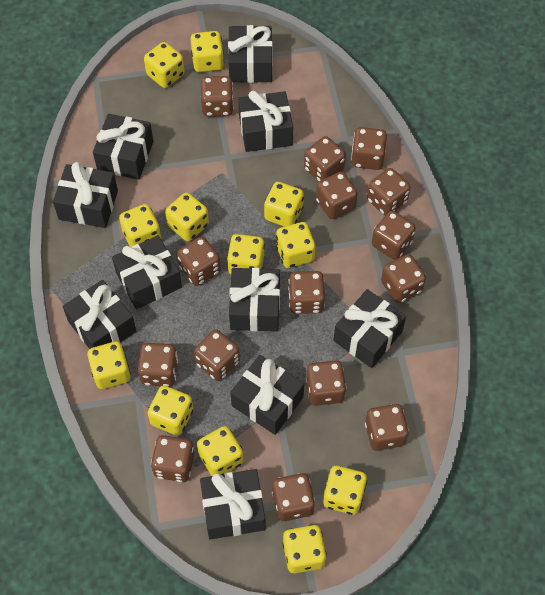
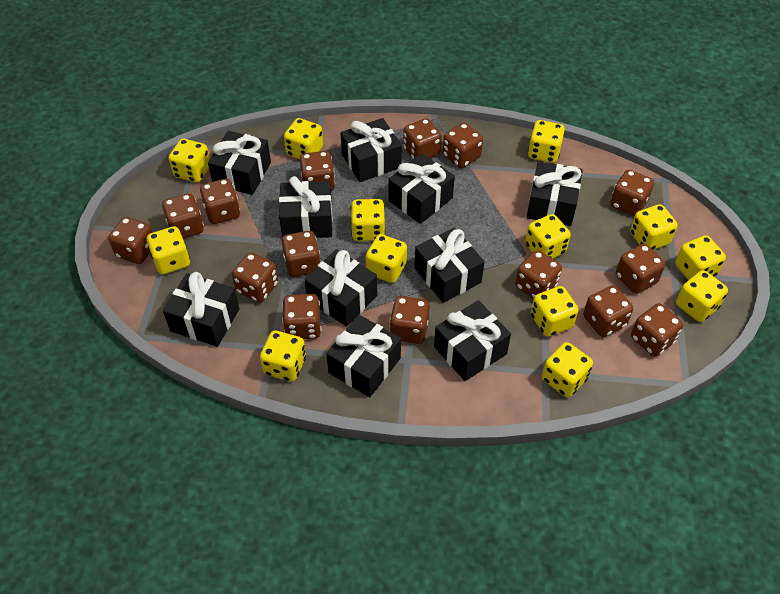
yellow dice: [87,341,131,389] [119,204,161,247] [144,42,185,88] [147,386,193,436] [165,193,209,241] [190,31,224,72] [197,426,244,476] [227,234,265,274] [264,182,304,227] [276,222,316,268] [283,525,327,573] [323,466,367,515] = 12 -> [147,226,190,275] [169,139,210,183] [260,331,306,382] [284,118,323,159] [351,199,385,241] [366,234,407,283] [525,214,571,259] [528,120,565,163] [531,286,579,337] [542,342,593,397] [630,204,678,250] [675,235,726,280] [676,270,728,322] = 13

